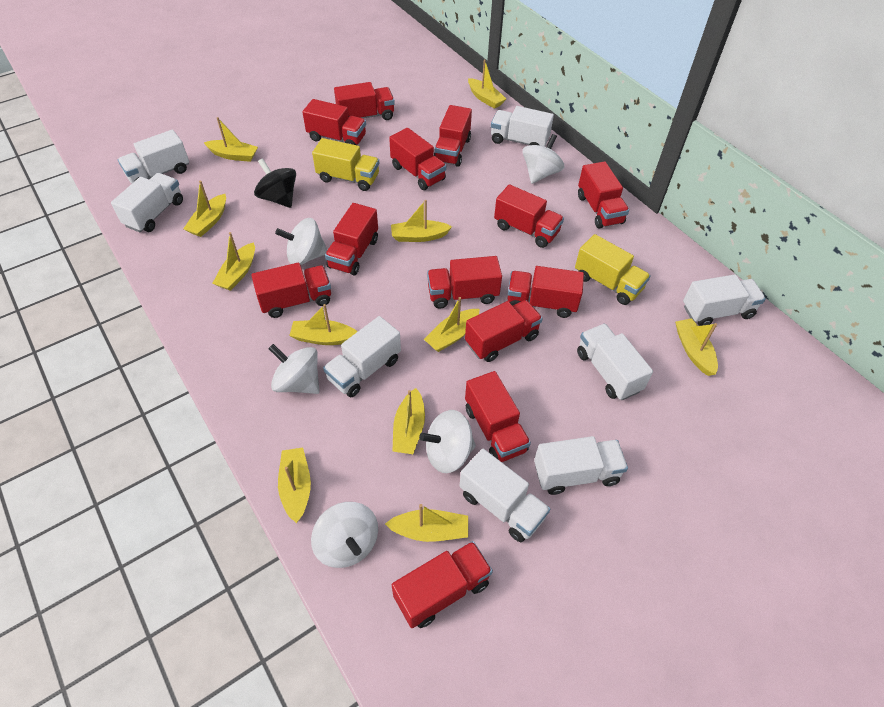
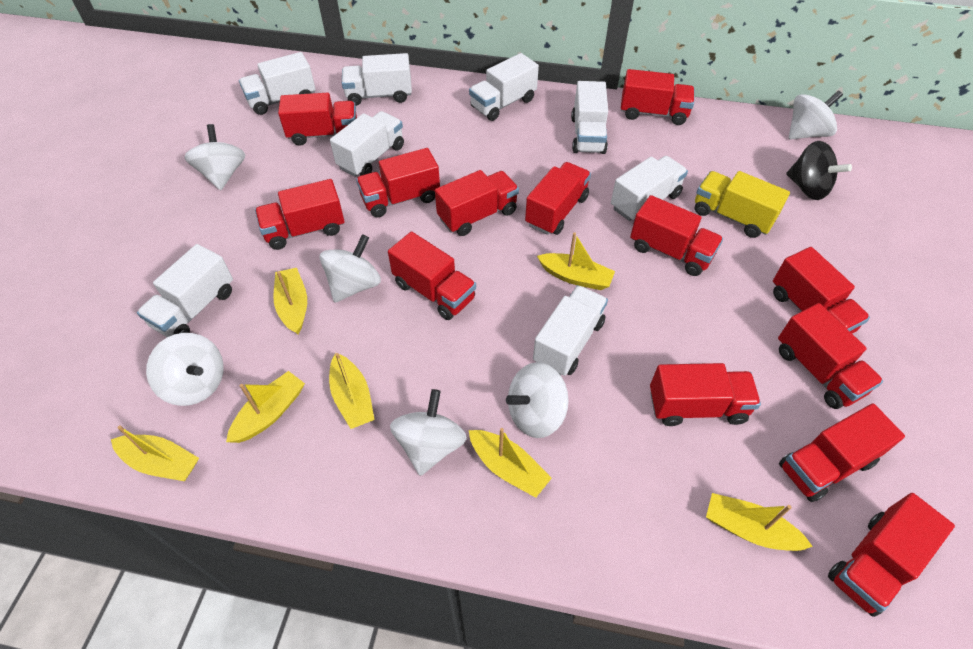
white spinning top: [268,344,319,394] [275,218,327,265] [311,502,378,568] [419,410,476,473] [523,134,564,184] = 5 -> [146,333,224,406] [184,124,246,190] [320,234,381,303] [390,389,467,476] [506,362,569,438] [789,90,843,140] = 6
yellow boat: [183,181,226,237] [204,117,258,162] [212,232,255,291] [278,448,311,523] [289,304,357,345] [385,504,468,542] [391,200,452,242] [392,388,425,454] [424,297,479,352] [468,59,506,109] [675,318,718,376] = 11 -> [111,425,199,481] [226,371,305,443] [273,268,307,334] [329,353,375,429] [469,428,552,498] [537,232,615,290] [706,493,813,551] = 7
yellow truck: [312,138,379,191] [575,234,651,305] = 2 -> [695,171,790,238] = 1

